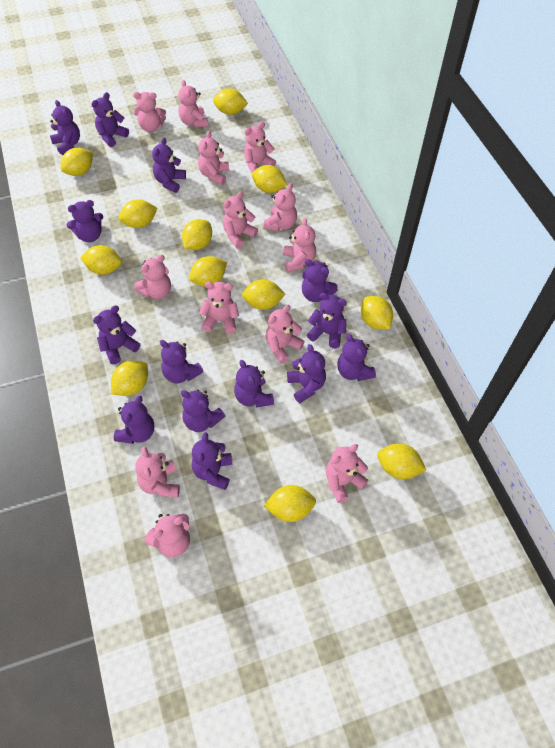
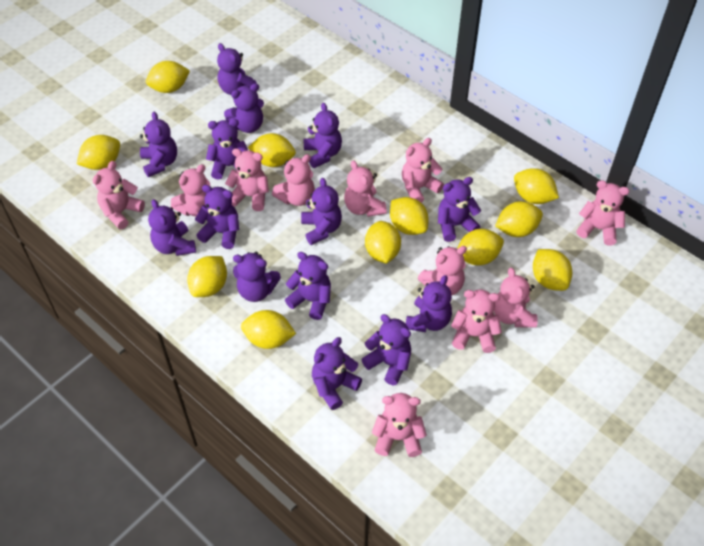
pink teddy bear: [133,92,166,132] [135,255,171,299] [135,446,180,497] [145,514,190,557] [178,80,208,127] [198,131,229,185] [199,282,239,334] [223,191,258,248] [244,122,276,173] [263,183,297,231] [266,305,305,364] [283,218,316,273] [326,444,369,503] = 13 -> [93,161,145,229] [171,164,210,217] [225,148,269,211] [272,154,315,206] [344,160,387,217] [372,393,427,457] [402,138,444,203] [418,246,467,296] [451,290,502,353] [494,268,538,328] [576,180,629,246] = 11
yellow lemon: [61,148,93,176] [80,245,122,275] [111,361,148,396] [119,199,158,228] [182,219,212,250] [189,256,227,287] [213,88,248,115] [242,279,285,310] [252,165,287,193] [264,485,316,522] [361,296,393,330] [377,443,426,479] = 12 -> [77,135,120,170] [146,61,190,93] [187,256,227,297] [241,310,296,349] [248,133,296,167] [365,221,401,264] [390,197,429,235] [457,229,504,265] [495,201,543,237] [514,168,559,204] [533,249,572,291] = 11

